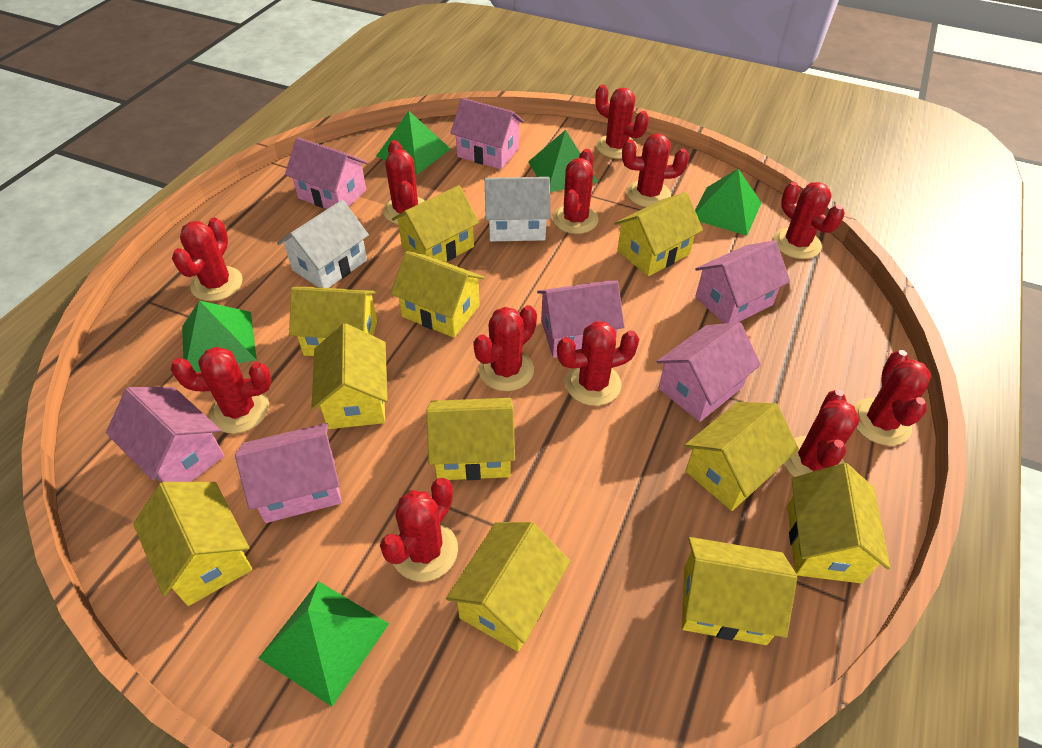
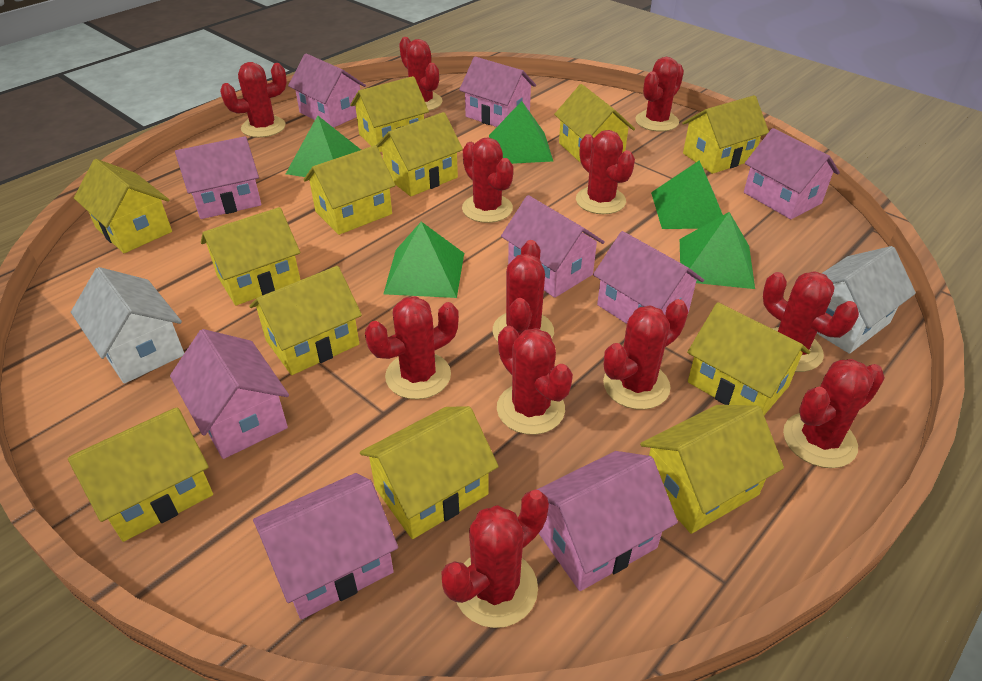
pink house: [106,387,224,483] [235,423,342,523] [285,137,368,209] [450,98,524,169] [537,281,624,358] [656,322,761,422] [695,240,790,324] = 7 -> [170,329,289,459] [175,136,261,219] [253,473,398,619] [288,53,366,128] [459,57,536,127] [501,195,605,298] [537,451,678,591] [593,231,704,324] [744,128,840,219] = 9
yellow house: [133,482,252,606] [289,287,377,356] [311,323,388,429] [391,251,485,338] [392,185,479,262] [426,398,515,480] [446,522,570,652] [615,192,703,276] [682,537,797,645] [684,402,799,511] [787,463,891,583] = 11 -> [68,408,213,542] [74,159,172,253] [201,207,300,306] [249,266,362,375] [303,145,396,235] [350,76,429,152] [360,406,499,539] [376,112,463,196] [554,84,635,163] [640,405,784,534] [682,95,769,174] [687,302,810,415] = 12

